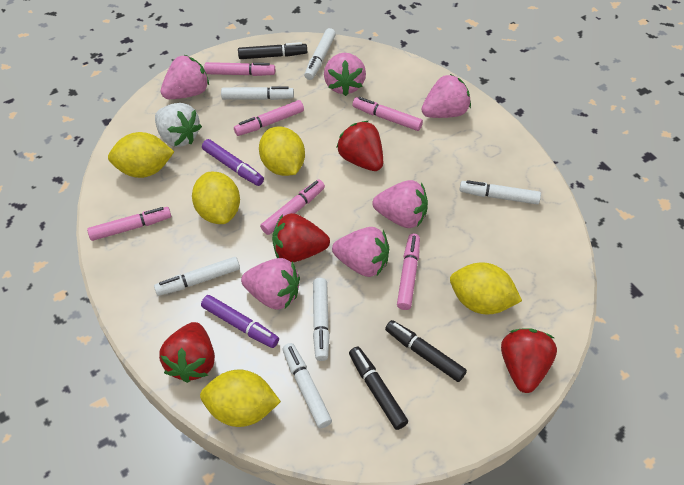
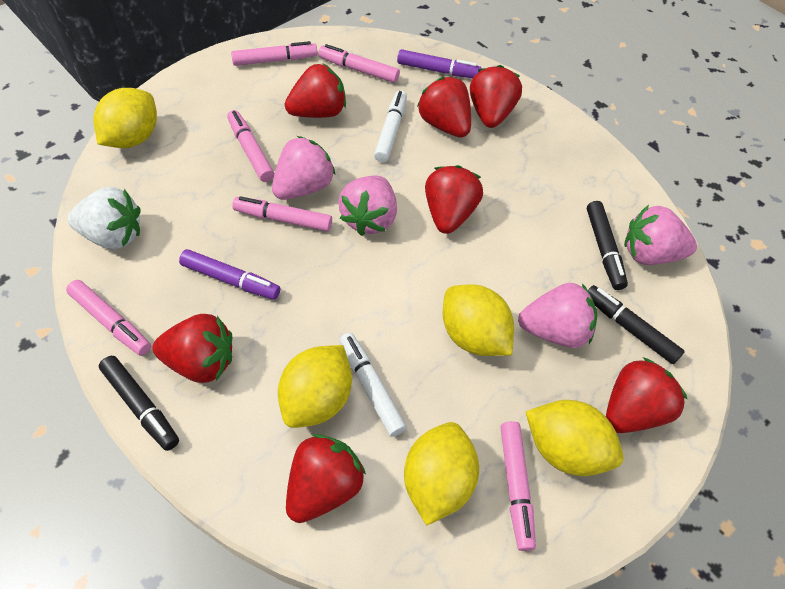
pink strawberry: [161,55,209,99] [241,258,300,310] [324,53,366,96] [332,227,389,277] [372,180,428,228] [421,74,471,118] = 6 -> [272,136,335,200] [339,175,397,236] [518,283,597,348] [624,205,697,265] = 4
red strawberry: [159,322,215,383] [272,213,330,263] [336,121,383,171] [501,328,557,393] = 4 -> [152,314,232,383] [285,64,346,118] [286,434,366,523] [417,77,471,138] [425,165,483,234] [470,65,522,128] [606,357,688,433] = 7
white marker: [154,257,240,296] [221,86,294,100] [282,343,332,428] [304,28,336,80] [313,278,330,361] [460,180,541,204] = 6 -> [339,333,407,437] [374,90,407,162] = 2

